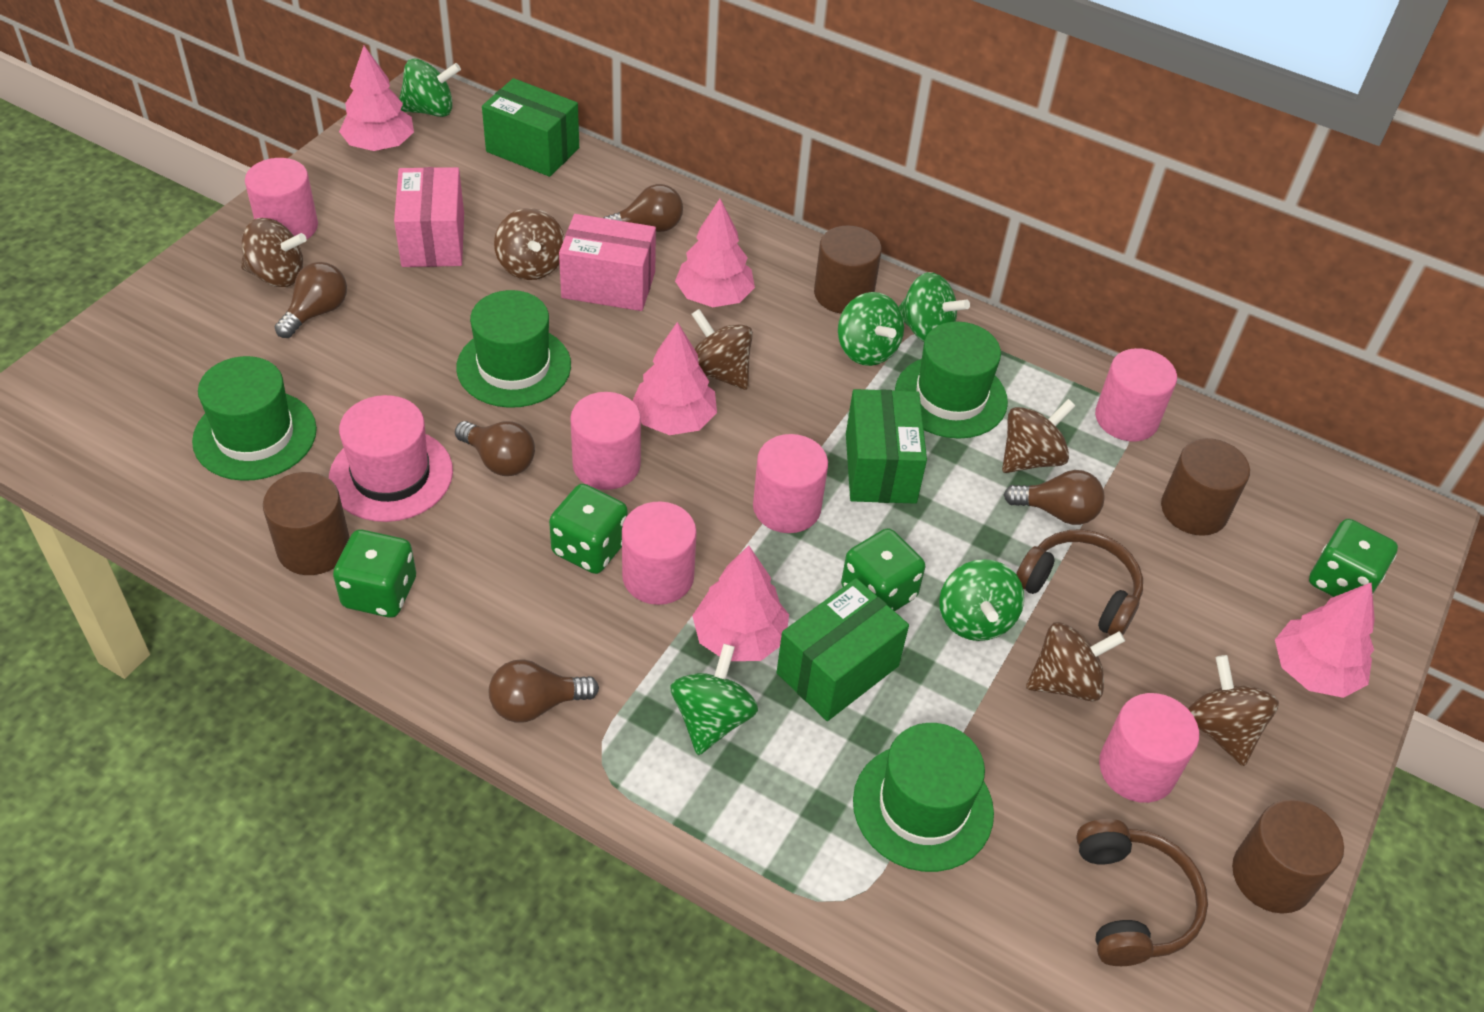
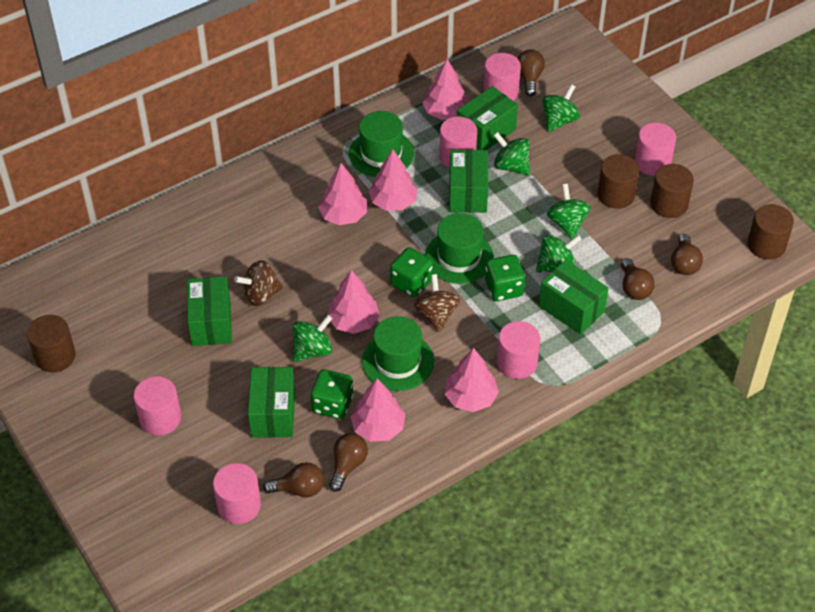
brown headphones: [1016,529,1143,636] [1076,819,1208,966] = 2 -> none = 0
brown spinning top: [241,218,307,287] [494,208,564,280] [691,309,753,390] [1002,399,1075,473] [1026,622,1125,702] [1188,655,1279,766] = 6 -> [234,260,283,306] [414,274,460,332] = 2
green box: [482,78,579,177] [776,578,909,721] [846,389,927,504] = 3 -> [187,276,232,346] [248,367,295,438] [449,149,488,213] [457,86,518,150] [539,260,609,335] = 5
green dice: [333,530,416,618] [549,484,628,574] [841,528,925,611] [1309,519,1398,597] = 4 -> [310,369,353,419] [390,247,433,297] [485,255,525,301] = 3
green hat: [192,356,317,481] [456,290,571,408] [853,723,994,872] [895,322,1008,439] = 4 -> [349,111,414,177] [362,316,434,391] [425,213,494,284] = 3
pink box: [394,167,464,267] [559,214,656,311] = 2 -> none = 0
pink hat: [329,395,453,522] = 1 -> none = 0
pink tree: [339,46,414,151] [632,322,717,435] [675,199,755,307] [692,545,789,661] [1275,582,1375,698] = 5 -> [318,163,367,225] [328,270,380,334] [350,379,405,442] [369,149,418,211] [422,59,468,120] [444,348,499,412] = 6

